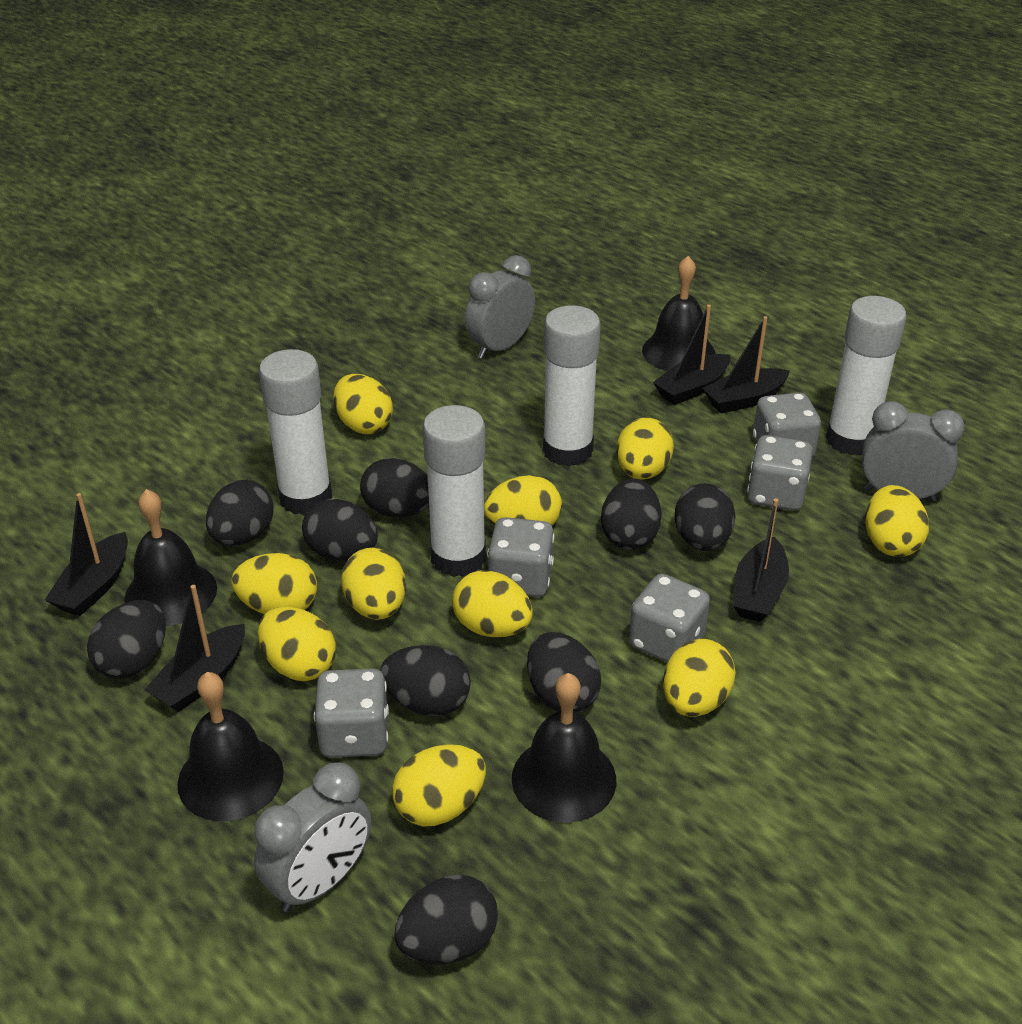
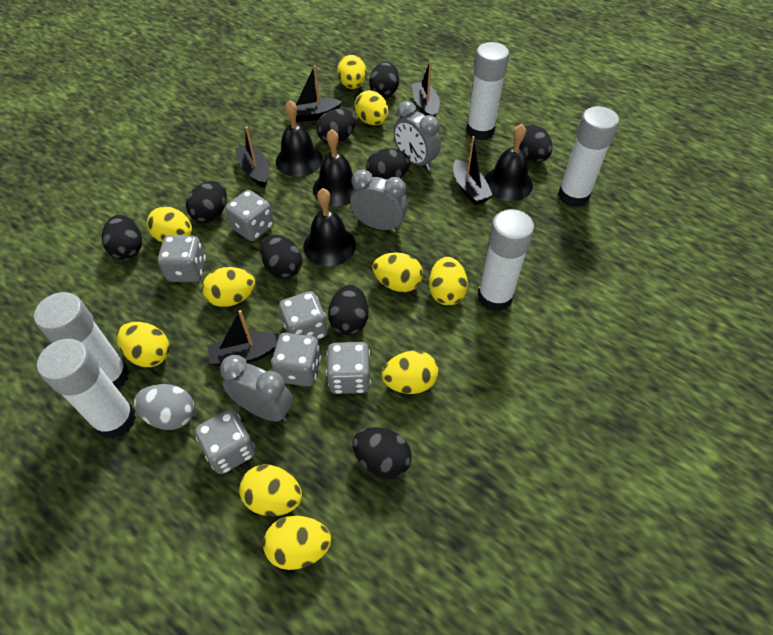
grey dice: [314,669,389,757] [487,517,555,597] [629,574,710,663] [747,435,813,511] [753,392,821,457] = 5 -> [158,235,206,282] [195,409,256,474] [225,190,274,241] [271,333,321,387] [279,291,328,340] [326,342,371,394] = 6
grey egg: none = 0 -> [134,384,194,430] = 1
white glue stick: [259,349,332,515] [423,405,486,577] [543,305,601,467] [826,296,907,455] = 4 -> [34,292,129,389] [37,339,136,438] [466,42,509,140] [478,209,534,311] [558,106,619,207] = 5

